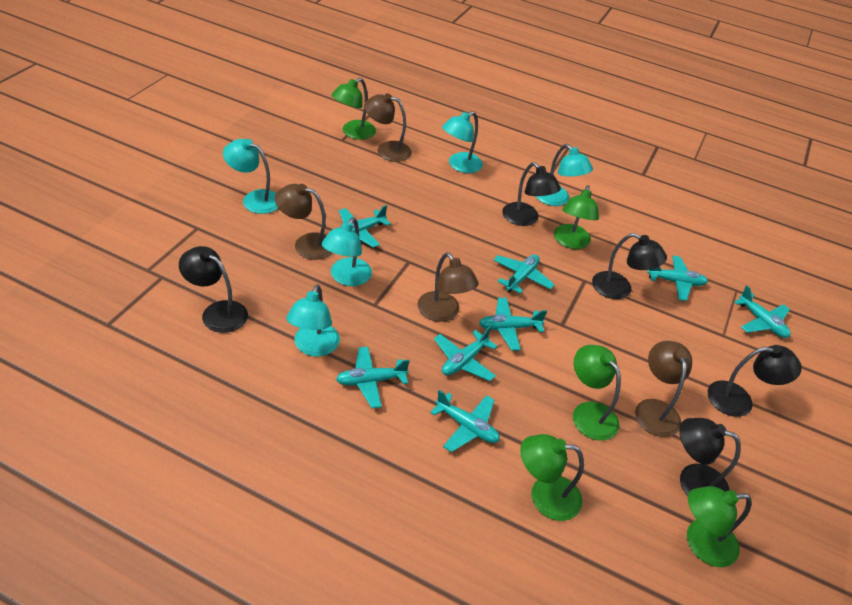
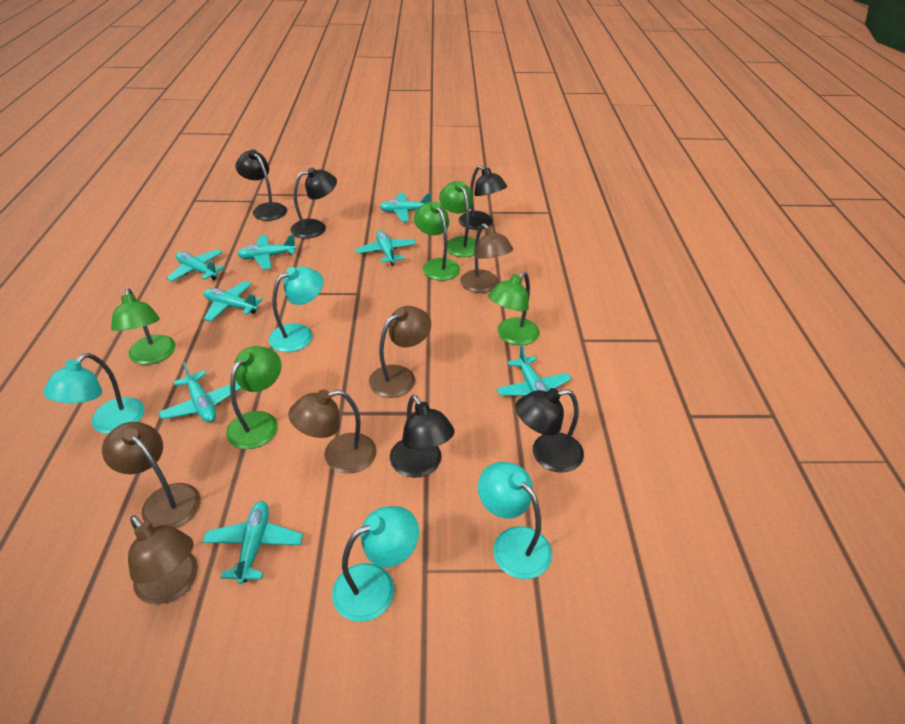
brown lamp: [275,184,332,260] [364,93,412,162] [417,252,479,322] [635,341,692,437] = 4 -> [102,422,201,528] [128,515,198,605] [288,390,376,473] [369,306,431,398] [460,223,513,293] = 5
turquoise lamp: [223,139,278,214] [286,284,340,357] [322,217,372,286] [442,111,483,173] [536,144,593,206] = 5 -> [43,353,145,434] [269,266,324,352] [332,506,419,622] [478,462,552,579] = 4

